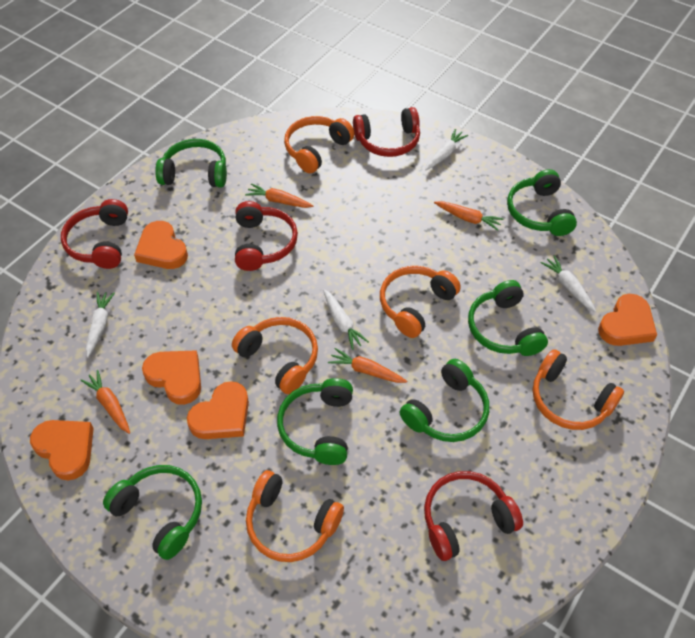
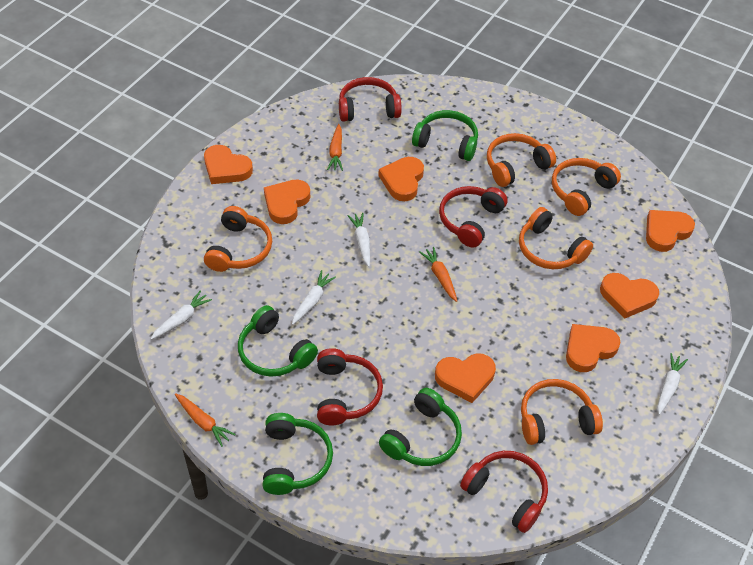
green headphones: [103,465,202,560] [155,139,227,188] [277,378,353,465] [400,359,489,442] [468,280,548,356] [507,169,577,236] = 6 -> [238,305,318,377] [262,413,333,495] [379,388,462,466] [412,110,478,161] = 4
orange carrot: [80,370,130,434] [245,183,313,208] [328,348,407,383] [434,201,503,231] = 4 -> [175,393,235,447] [327,124,343,171] [419,247,457,302] = 3
orange heart: [30,420,94,481] [134,221,188,269] [142,350,201,405] [187,381,249,439] [598,294,657,346] = 5 -> [204,145,253,184] [264,180,310,224] [378,157,424,201] [435,353,496,403] [566,324,621,372] [600,273,659,318] [646,210,695,252] = 7

